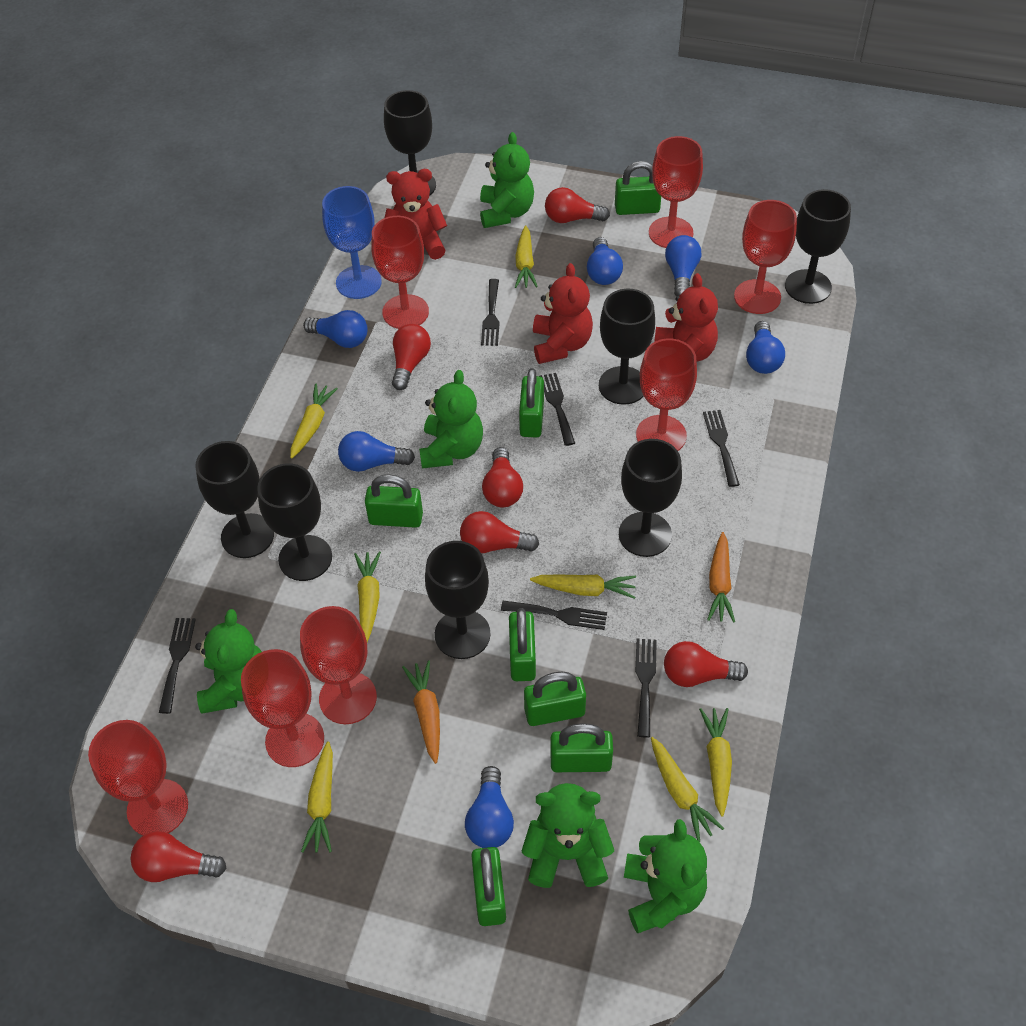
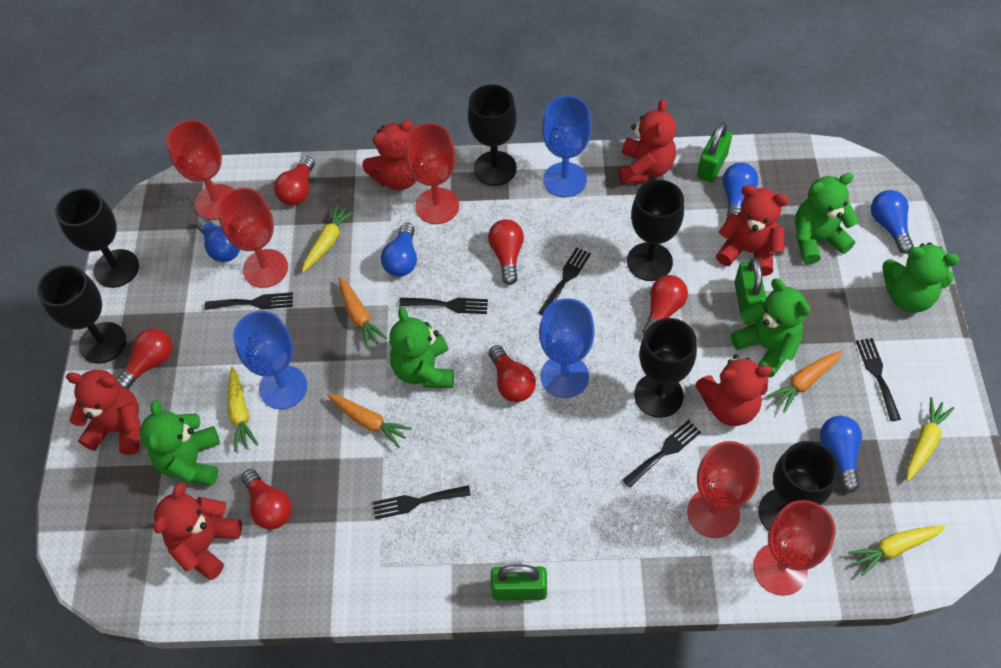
black goblet: [195,441,274,558] [257,463,332,581] [384,90,436,196] [425,541,491,659] [599,289,655,405] [619,439,682,557] [785,189,851,304] = 7 -> [37,265,126,364] [55,188,139,288] [468,84,517,186] [627,180,684,281] [634,318,697,418] [758,441,839,531] = 6
blue goblet: [322,186,382,299] = 1 -> [233,311,307,409] [539,298,595,398] [542,96,592,197] = 3
blue light bulb: [303,310,368,348] [338,431,415,472] [465,766,514,848] [587,237,623,285] [665,235,701,297] [746,321,785,374] = 6 -> [196,217,240,262] [381,223,417,277] [723,163,758,220] [820,416,862,492] [871,190,914,254] = 5
green padlock: [365,474,423,528] [471,847,506,926] [509,608,536,681] [519,368,544,437] [524,672,586,726] [551,723,613,772] [615,161,661,215] = 7 -> [491,564,547,600] [697,122,732,182] [734,258,766,312] = 3
orange carrot: [402,660,440,764] [707,532,735,623] = 2 -> [327,394,412,448] [339,277,387,349] [767,351,842,413] = 3
red goblet: [88,720,188,835] [241,649,324,767] [300,606,377,724] [371,216,429,329] [636,338,697,451] [649,136,703,248] [734,200,797,314] = 7 -> [166,120,234,220] [217,188,288,288] [405,123,459,224] [687,441,760,538] [753,500,835,596] = 5
red teddy bear: [385,169,447,260] [533,263,593,364] [654,273,718,362] = 3 -> [66,370,141,455] [154,483,242,580] [362,120,417,190] [619,99,676,184] [695,354,772,426] [716,185,789,276] = 6
yellow carrot: [290,383,338,459] [301,741,333,853] [354,551,381,642] [515,225,538,288] [530,575,636,599] [651,737,724,842] [699,708,732,817] = 7 -> [228,367,258,452] [302,203,355,272] [848,525,945,576] [907,397,954,481] = 4

